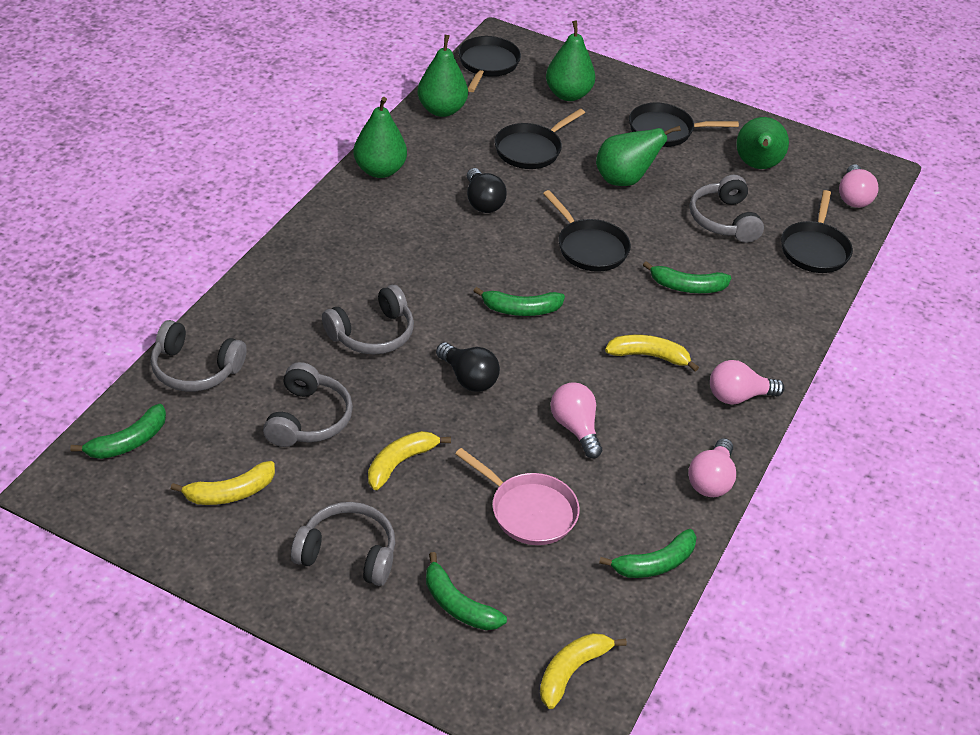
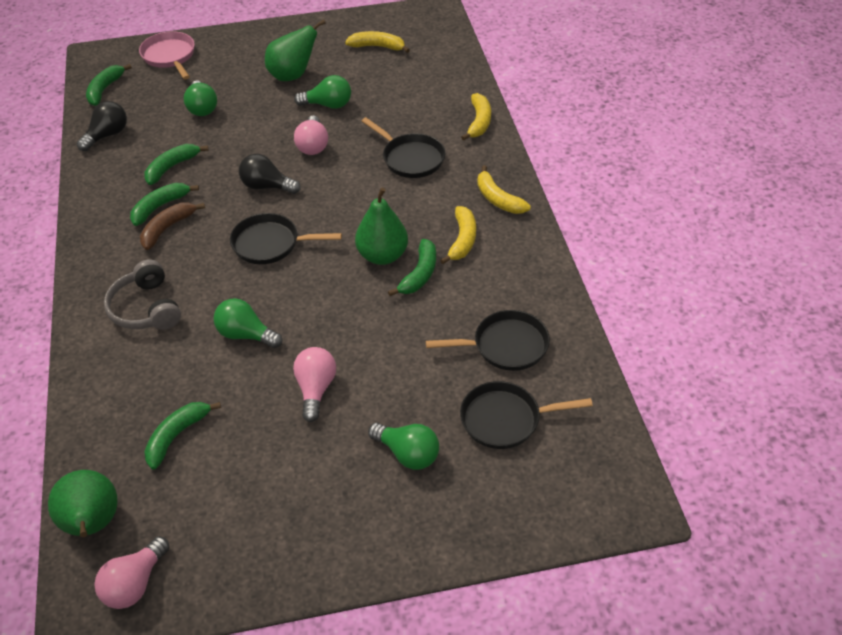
black pan: [458,36,521,92] [495,109,585,169] [543,190,631,272] [629,103,739,147] [781,190,853,273] = 5 -> [230,213,342,264] [362,117,445,178] [426,310,550,371] [460,381,593,449] = 4
brown banana: none = 0 -> [140,202,205,250] = 1
green light bulb: none = 0 -> [184,81,217,116] [213,298,283,348] [294,75,351,109] [368,423,439,470] = 4
green pear: [354,97,407,178] [417,35,468,117] [546,21,595,101] [596,125,681,186] [736,117,789,169] = 5 -> [48,470,117,537] [265,20,326,81] [355,188,408,265] = 3
grey headphones: [151,320,247,391] [263,362,353,447] [291,502,395,586] [322,285,414,354] [690,175,764,243] = 5 -> [104,259,181,330] = 1
pink light bulb: [551,382,602,458] [688,438,736,497] [710,360,785,405] [839,164,879,208] = 4 -> [95,536,169,609] [293,347,336,422] [294,115,328,155] = 3

